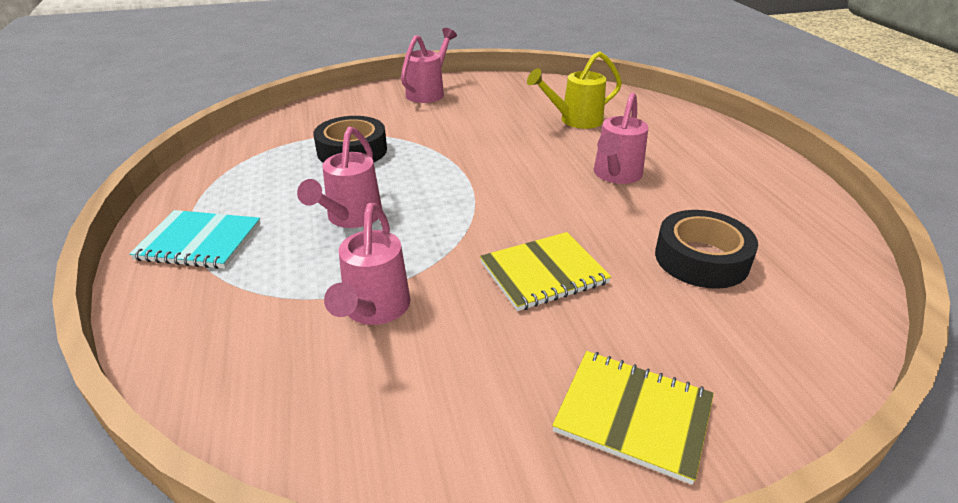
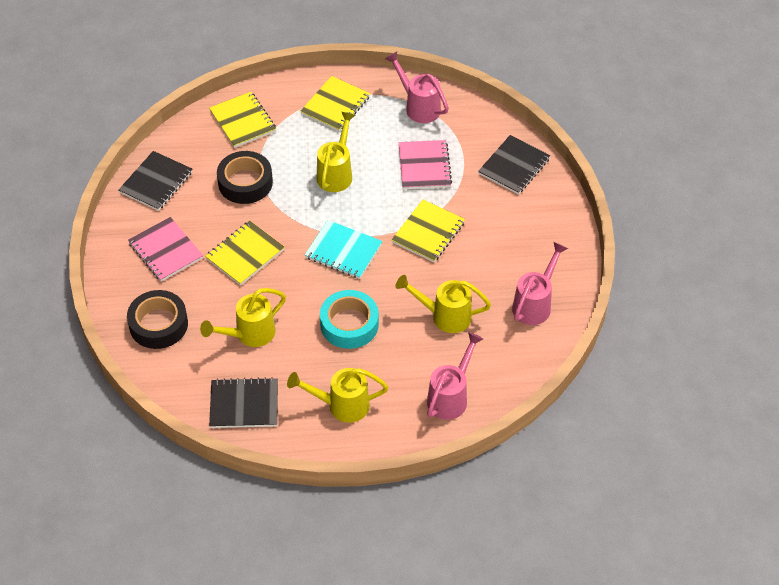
black notebook: none = 0 -> [119,151,192,211] [209,377,278,428] [478,135,550,195] = 3
pink notebook: none = 0 -> [128,217,203,281] [399,140,452,189] = 2
pink watering can: [297,127,382,228] [324,203,410,325] [401,28,457,103] [594,92,649,184] = 4 -> [385,51,449,123] [427,332,483,420] [512,242,568,325] = 3
turquoise tape: none = 0 -> [320,290,379,349] = 1
yellow notebook: [480,232,611,311] [552,351,714,485] = 2 -> [205,221,285,286] [209,92,276,148] [300,76,370,131] [392,200,465,262] = 4
yellow watering can: [527,51,622,129] = 1 -> [200,288,286,347] [287,368,388,423] [317,112,355,192] [395,275,491,333] = 4

